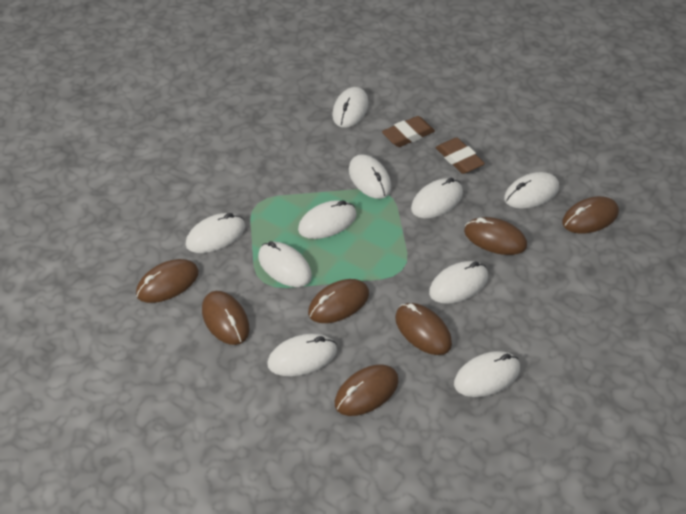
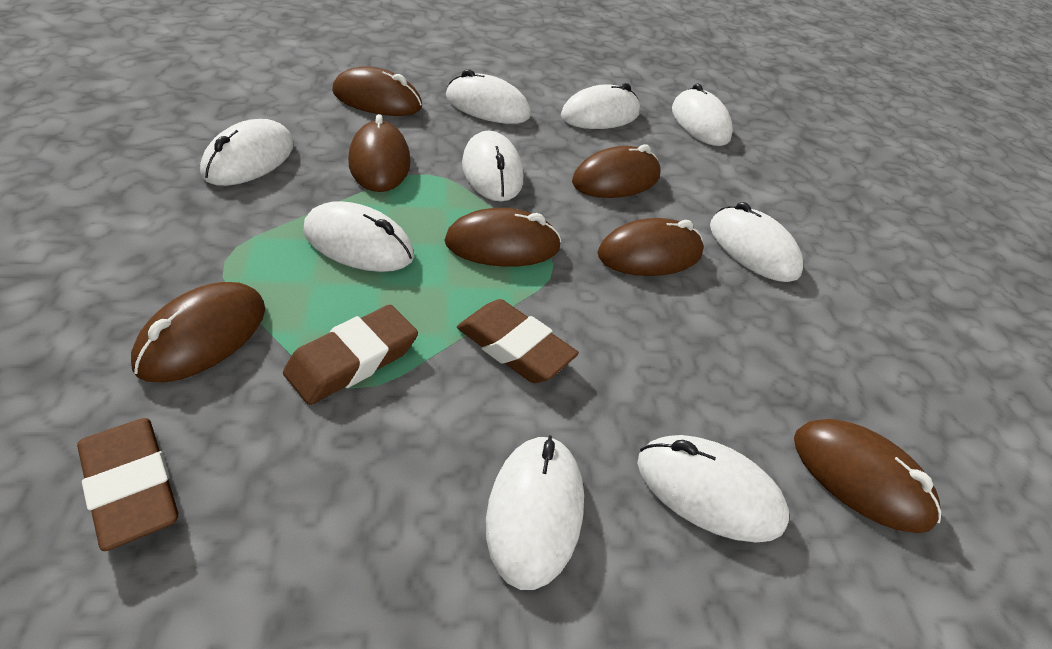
brown eraser: [382,116,435,147] [436,137,485,174] = 2 -> [77,418,178,551] [283,305,418,405] [457,299,579,383] = 3
white mouse: [186,213,245,253] [258,241,312,287] [267,334,337,376] [298,200,357,239] [332,87,369,128] [349,154,391,199] [411,178,463,218] [429,261,488,304] [454,351,520,397] [504,172,559,209] = 10 -> [200,119,294,186] [304,201,414,272] [446,69,531,124] [462,131,523,202] [486,435,584,590] [561,83,640,129] [637,435,789,543] [672,83,733,146] [710,202,803,282] = 9

